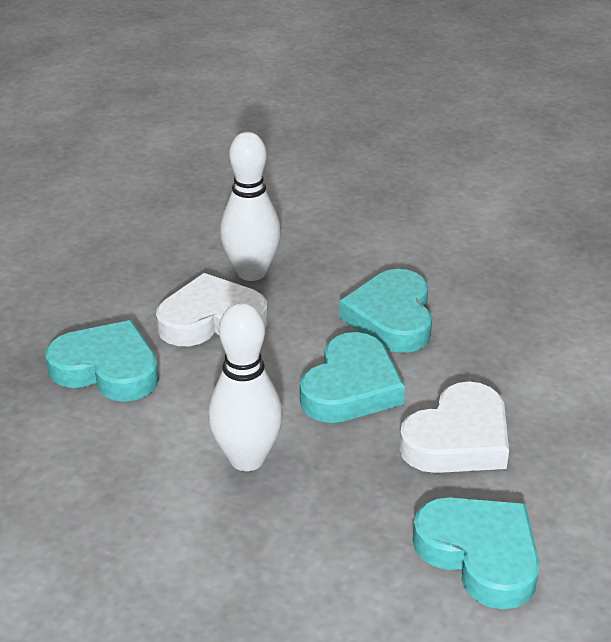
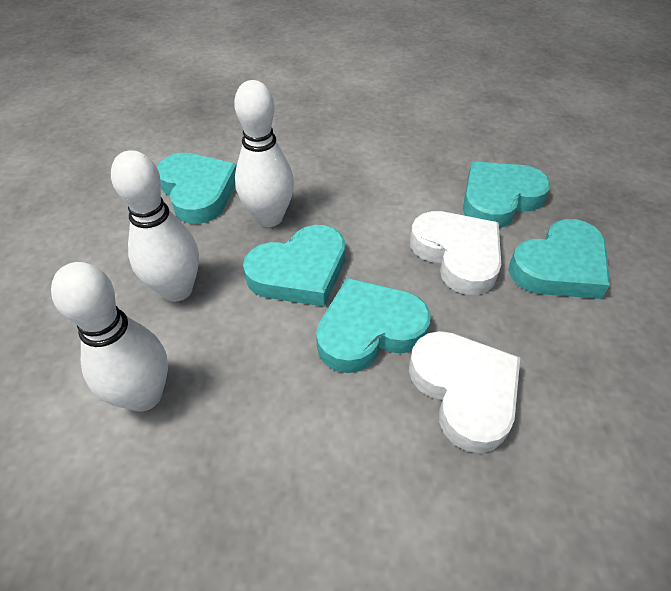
turquoise heart: [45,320,159,402] [300,332,405,423] [339,269,432,353] [412,497,540,609] = 4 -> [157,153,237,224] [243,225,345,307] [316,278,431,373] [463,161,550,228] [509,219,610,299] = 5
white bowling pin: [208,303,283,471] [220,132,281,281] = 2 -> [51,262,168,412] [111,150,199,302] [234,80,294,227] = 3

